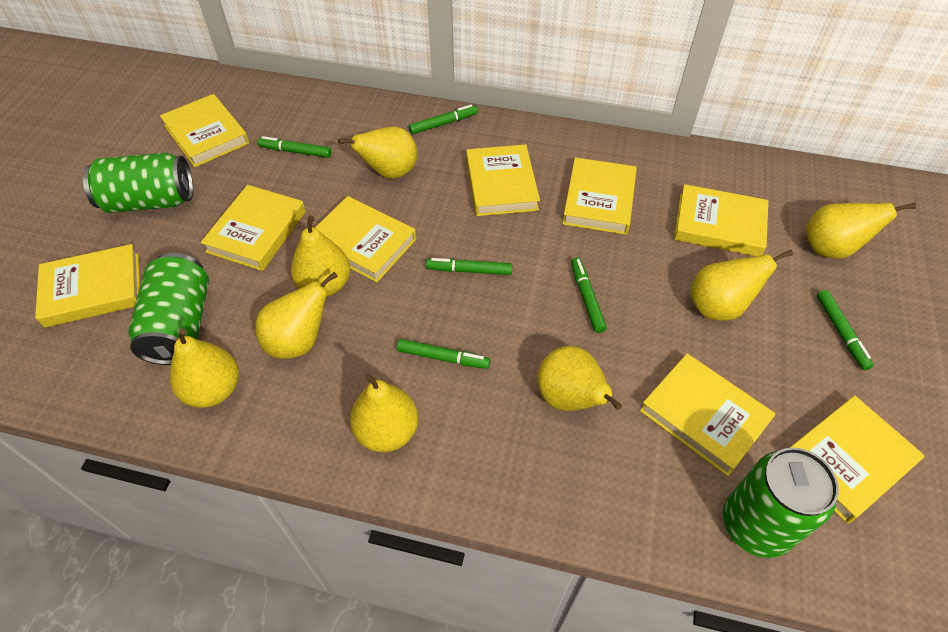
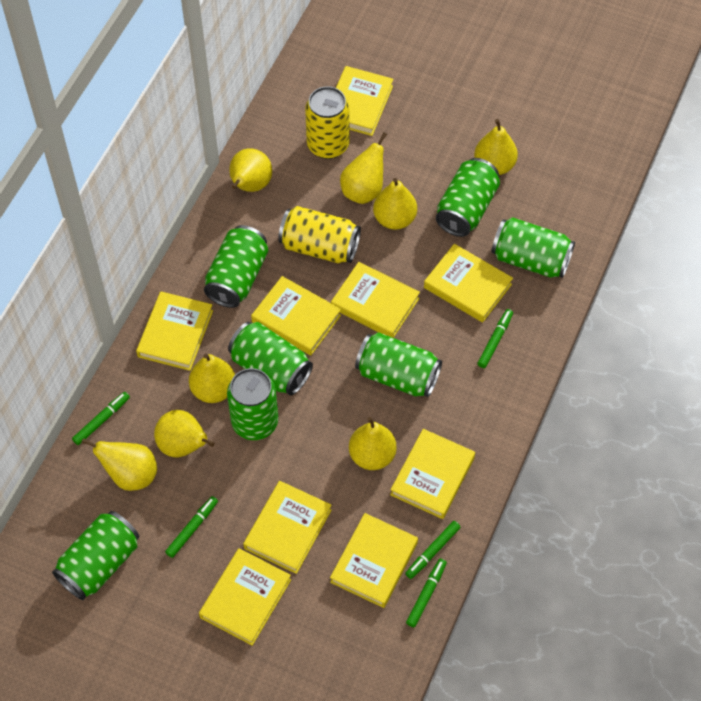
green can: [83,153,193,213] [128,253,209,365] [723,448,839,558] = 3 -> [52,511,139,600] [204,225,268,308] [227,368,278,440] [228,322,313,395] [355,332,442,397] [436,158,500,237] [492,217,575,278] = 7
green marker: [258,136,331,158] [397,339,490,369] [409,104,478,134] [426,258,512,275] [571,258,607,333] [817,290,874,370] = 6 -> [72,392,130,445] [165,496,218,558] [405,521,461,579] [406,558,447,627] [477,309,513,368] = 5
yellow can: none = 0 -> [278,206,361,263] [305,86,349,159] = 2

